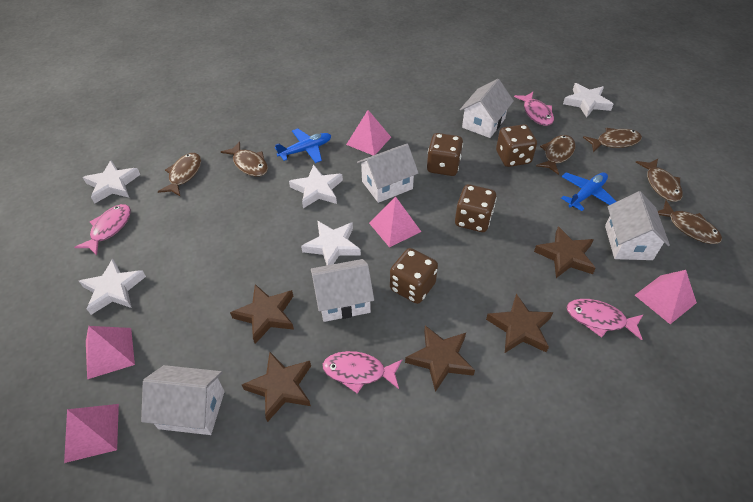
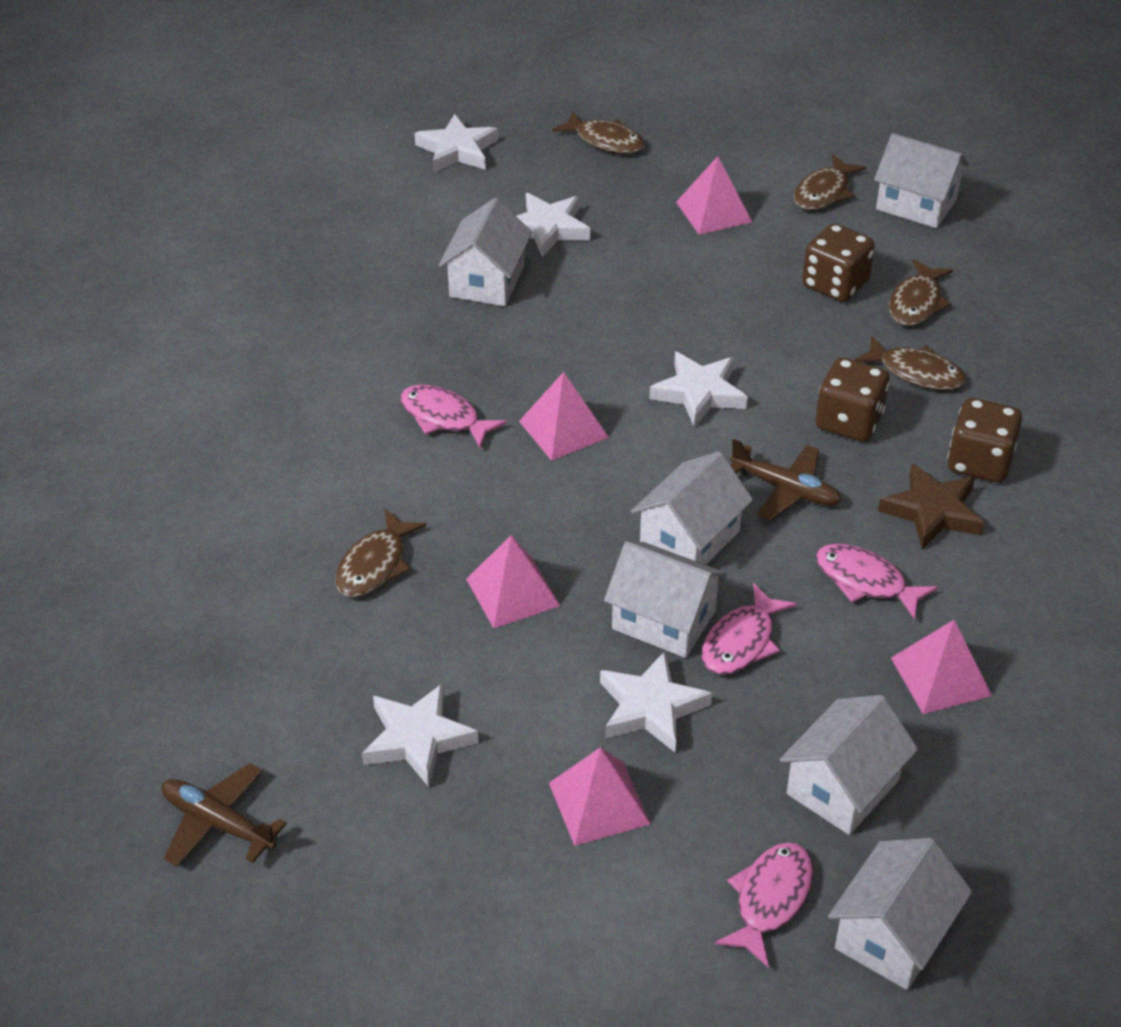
blue plane: [275,128,331,163] [561,172,617,211] = 2 -> none = 0
brown dice: [390,248,438,304] [427,133,463,176] [455,184,497,232] [496,124,537,167] = 4 -> [802,223,875,302] [816,358,889,441] [947,398,1022,483] = 3
brown fish: [158,153,201,197] [221,141,268,177] [536,135,575,175] [583,128,642,152] [635,159,683,202] [658,200,722,244] = 6 -> [335,509,427,597] [552,111,645,154] [794,154,867,210] [854,336,966,390] [889,259,953,326] = 5
brown plane: none = 0 -> [161,763,287,867] [730,439,841,520] = 2
brown star: [230,284,294,344] [242,352,311,422] [405,325,475,392] [486,294,553,353] [534,227,596,278] = 5 -> [878,463,984,549] = 1
white house: [141,365,225,435] [311,259,374,322] [357,144,418,203] [460,79,514,138] [605,191,670,260] = 5 -> [439,198,532,306] [604,541,727,658] [631,451,753,565] [780,695,918,835] [828,838,972,990] [874,133,969,228] = 6

